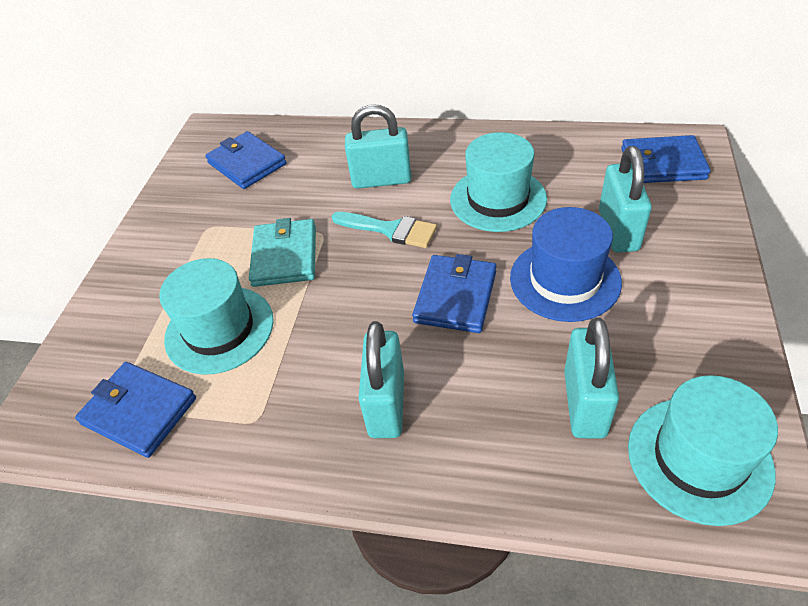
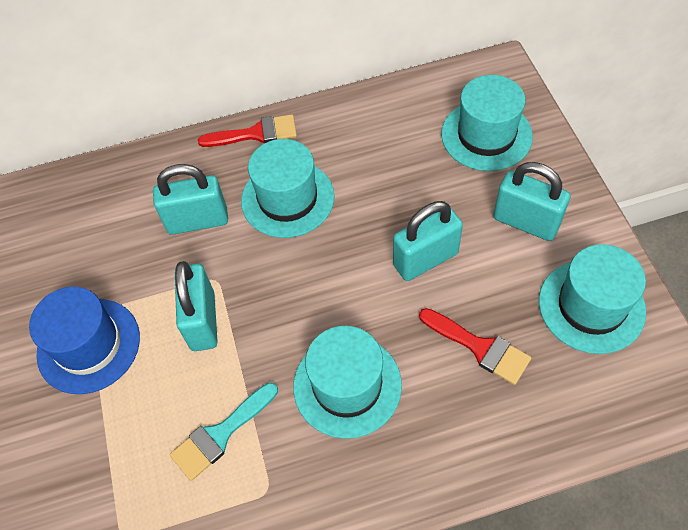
blue wallet: [75,362,196,458] [205,131,287,189] [412,254,496,333] [621,135,711,183] = 4 -> none = 0
red brush: none = 0 -> [198,114,297,147] [419,308,531,385] = 2
turquoise hat: [159,258,274,375] [450,132,547,232] [628,375,778,526] = 3 -> [241,139,335,238] [293,326,402,439] [441,75,533,171] [539,244,646,354] = 4
turquoise wallet: [249,218,316,287] = 1 -> none = 0

